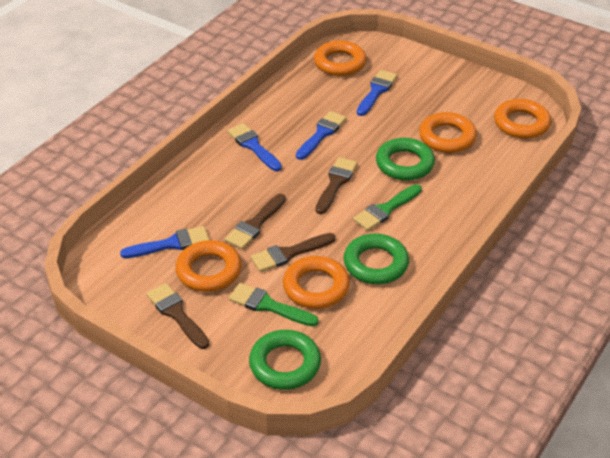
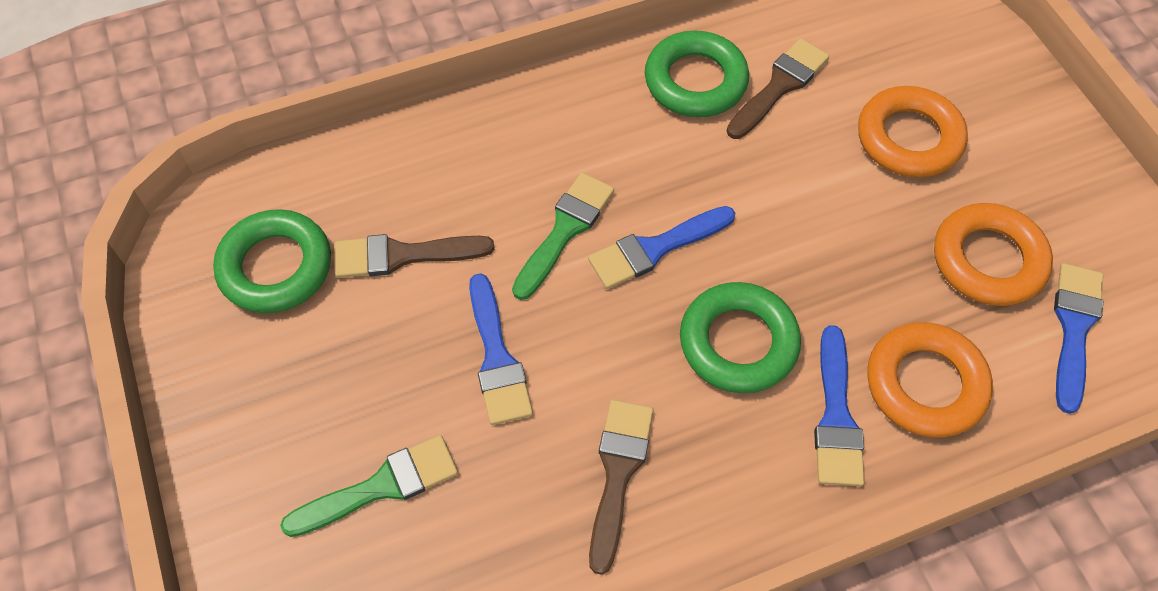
brown brush: [146,283,209,349] [225,194,286,249] [251,233,336,272] [316,157,357,214] = 4 -> [335,234,494,278] [589,400,654,575] [727,39,829,139] = 3
orange ring: [176,240,241,292] [283,256,350,309] [314,41,366,76] [419,112,477,153] [494,99,551,139] = 5 -> [858,86,968,178] [867,322,993,438] [934,203,1053,306] = 3

